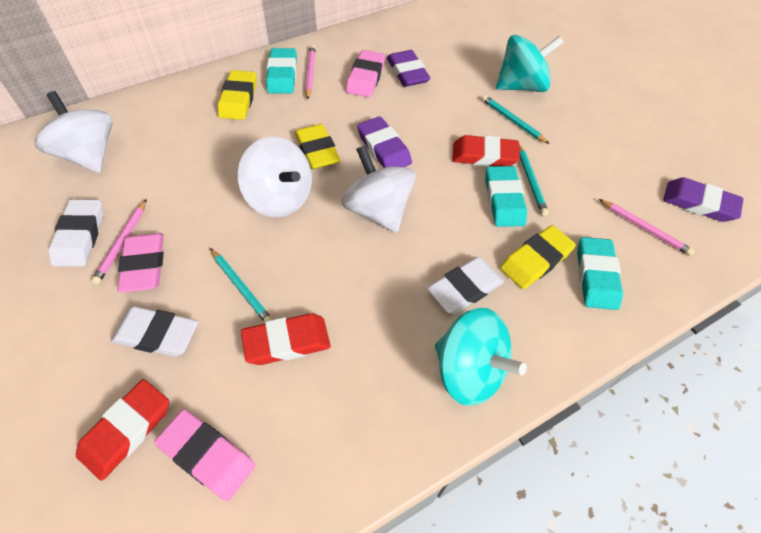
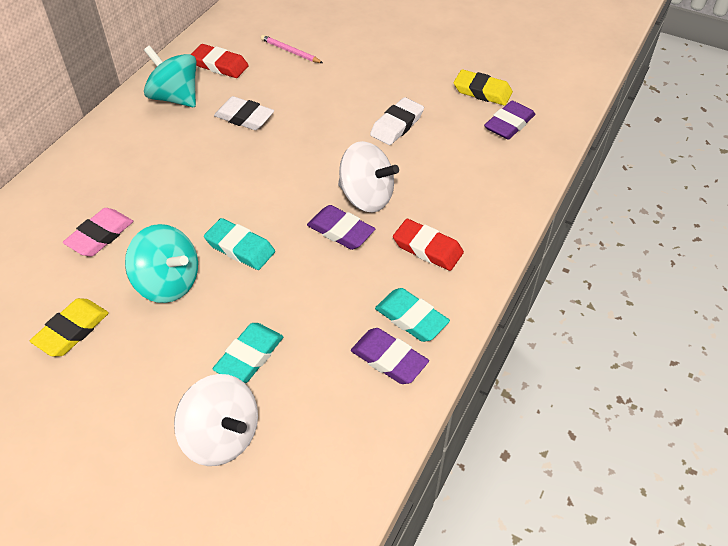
pink eraser: [117,233,164,293] [155,410,255,501] [346,50,385,97] = 3 -> [63,208,133,256] = 1
pink pencil: [91,199,147,285] [305,45,316,99] [599,199,695,256] = 3 -> [261,35,323,63] = 1
red eraser: [76,379,169,481] [241,313,331,365] [452,135,520,167] = 3 -> [191,44,249,78] [393,219,464,271] = 2
turquoise pencil: [210,248,273,322] [482,95,550,144] [519,144,548,216] = 3 -> none = 0
white eraser: [48,199,103,267] [111,306,198,357] [427,257,504,314] = 3 -> [214,96,274,130] [370,97,424,145] = 2
white spinning top: [35,91,113,173] [238,137,312,217] [341,145,416,233] = 3 -> [174,374,258,466] [338,141,399,212] = 2
yellow eraser: [218,70,256,120] [295,124,340,169] [500,225,576,289] = 3 -> [30,298,109,356] [454,69,513,106] = 2

